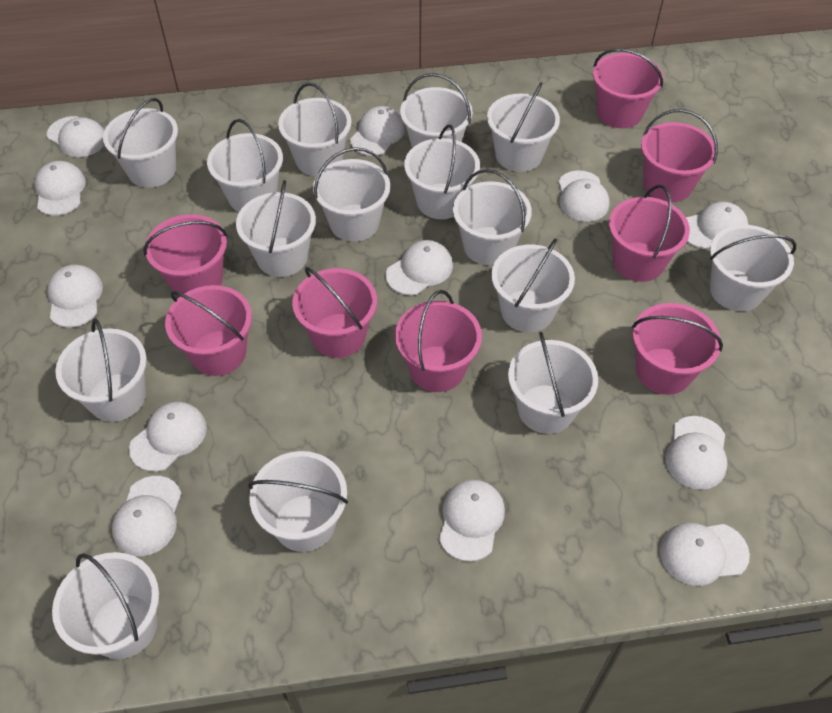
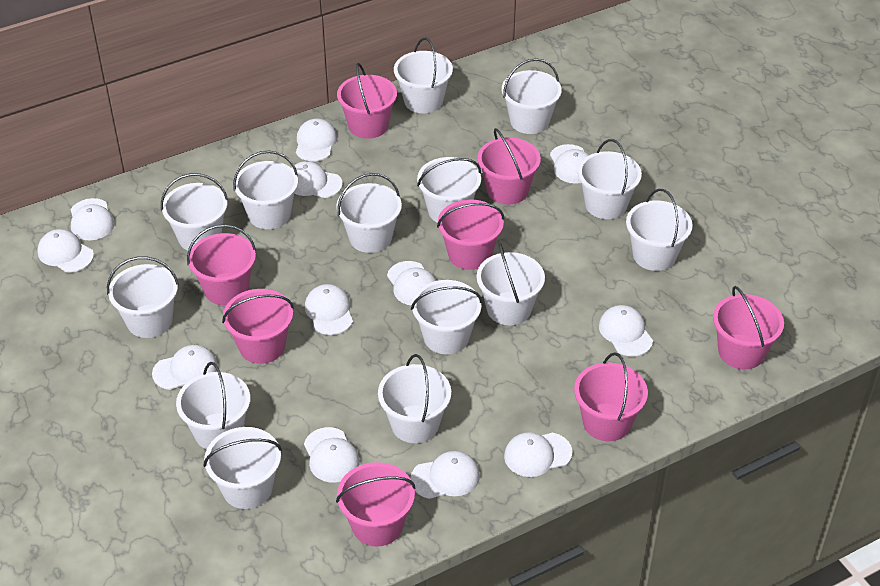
white bucket: [52,552,159,659] [55,318,147,422] [103,98,178,188] [207,119,283,212] [236,180,316,277] [248,451,348,552] [278,83,352,176] [313,147,390,242] [400,73,472,148] [404,125,480,219] [453,169,532,265] [487,83,560,172] [491,238,575,332] [508,332,598,434] [710,225,796,311] = 15 -> [107,256,179,338] [161,173,228,250] [176,362,250,450] [203,427,282,509] [233,151,298,229] [336,173,402,253] [378,354,451,443] [394,38,453,113] [411,280,482,354] [417,157,481,223] [477,243,545,325] [502,58,562,134] [578,139,642,219] [626,189,692,271] = 14

